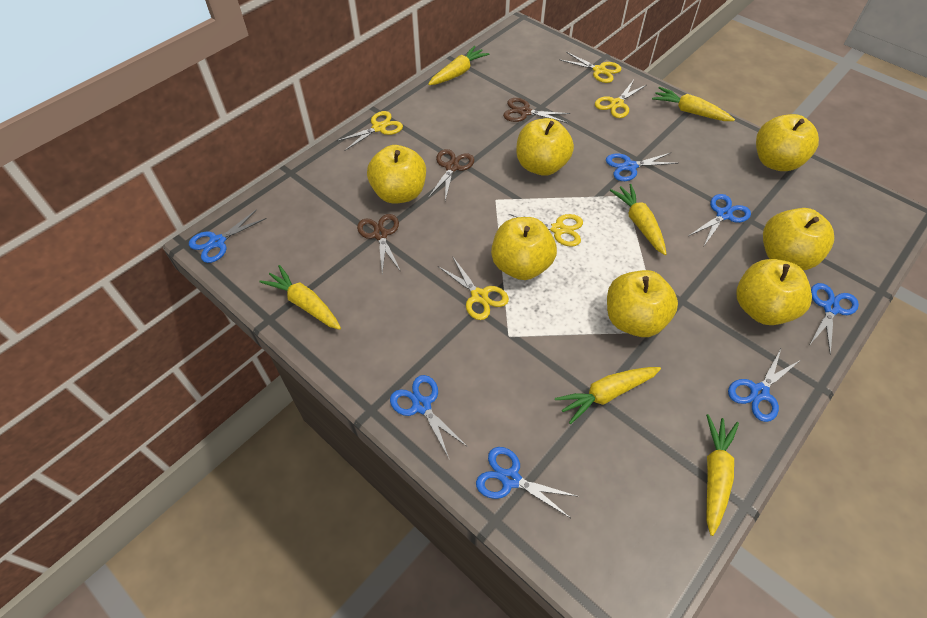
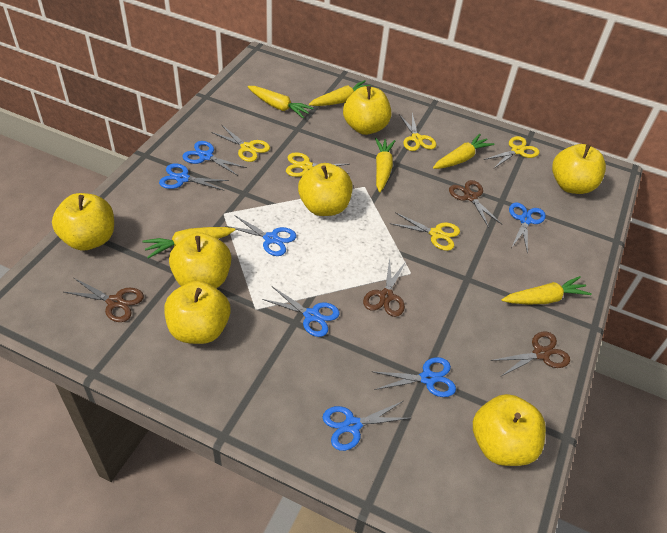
brown scissors: [357,214,401,273] [428,149,474,201] [503,98,570,123] = 3 -> [64,278,144,322] [363,257,406,317] [449,180,502,228] [491,332,570,377] = 4

